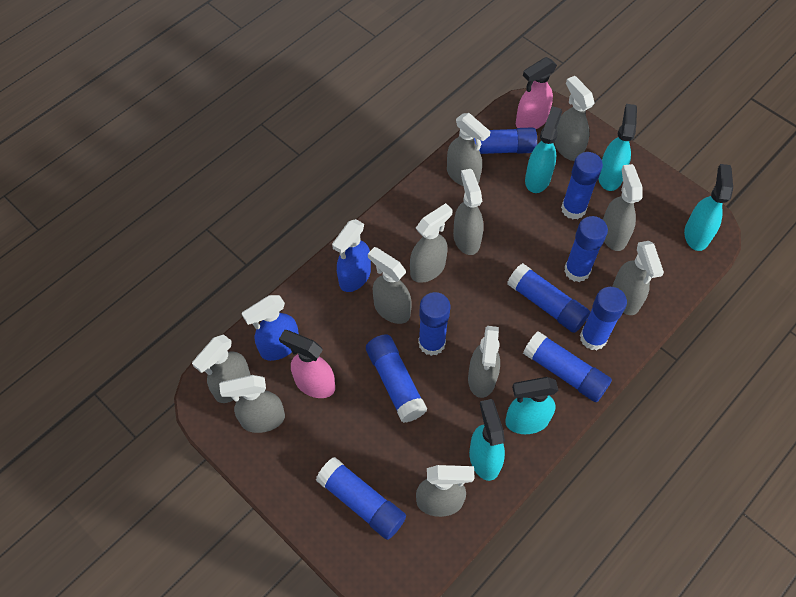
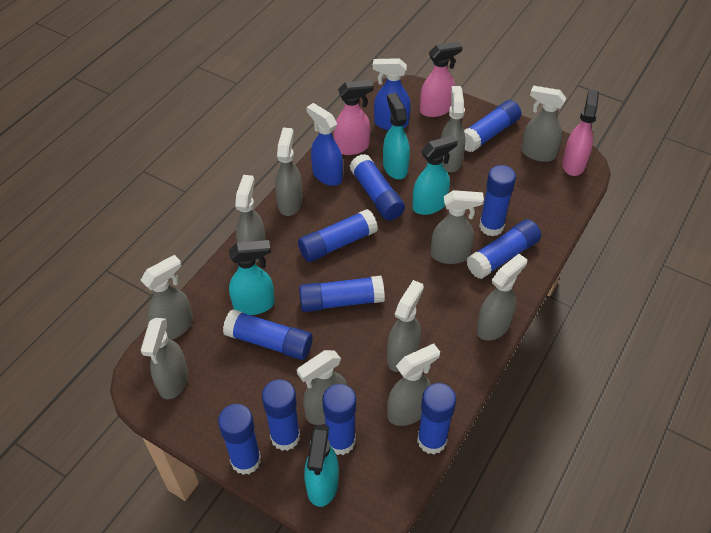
blue glue stick: [316,457,406,540] [366,334,427,423] [418,292,450,356] [459,127,537,154] [507,263,590,333] [523,331,612,402] [561,152,603,219] [564,216,608,282] [580,287,627,350] = 9 -> [218,404,261,475] [223,309,312,360] [262,379,300,451] [298,209,378,262] [299,276,385,312] [322,384,356,455] [350,154,405,220] [417,383,456,454] [464,100,521,152] [467,219,541,279] [479,165,516,236] = 11
pink spray bottle: [279,330,335,398] [516,57,557,129] = 2 -> [333,80,373,155] [420,42,463,117] [562,89,599,176] = 3
turquoise spray bottle: [469,399,505,481] [505,377,559,434] [525,106,562,193] [598,104,637,191] [684,164,733,251] = 5 -> [229,240,275,315] [304,425,339,507] [383,93,410,179] [412,135,458,215] = 4

